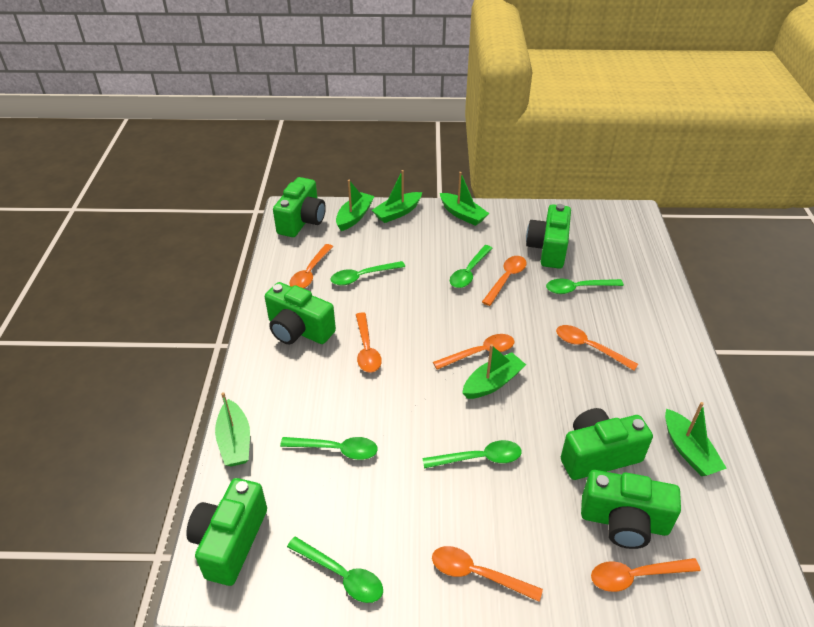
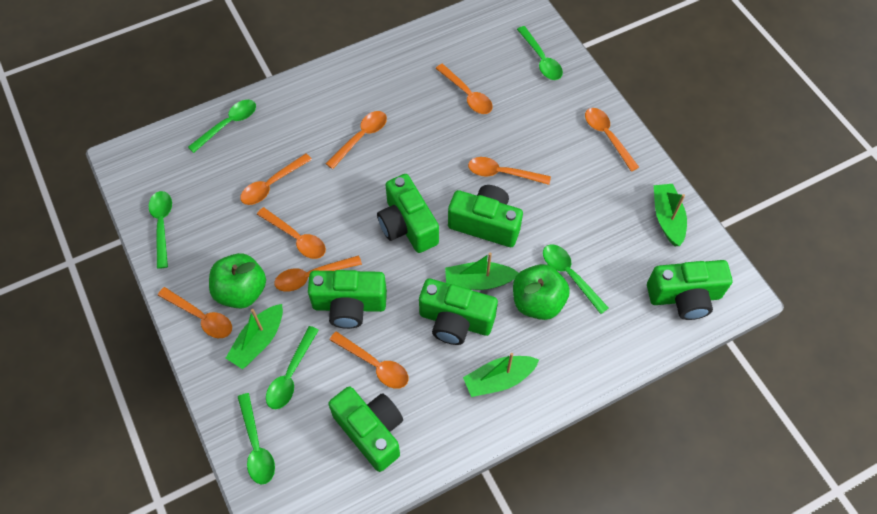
green apple: none = 0 -> [209,253,266,308] [513,264,570,320] = 2
green boat: [215,392,250,466] [336,180,375,231] [372,170,422,223] [440,172,489,226] [462,344,526,399] [665,402,727,476] = 6 -> [226,304,283,369] [445,253,518,290] [463,353,539,397] [654,184,687,246] = 4
orange spoon: [289,244,333,289] [356,312,382,372] [432,546,543,602] [433,334,515,370] [482,256,527,306] [556,325,638,371] [591,558,701,592] = 7 -> [158,287,232,338] [240,153,312,205] [257,207,326,259] [274,255,362,292] [326,111,387,169] [329,331,409,389] [435,64,493,114] [468,157,551,185] [585,108,639,172] = 9

